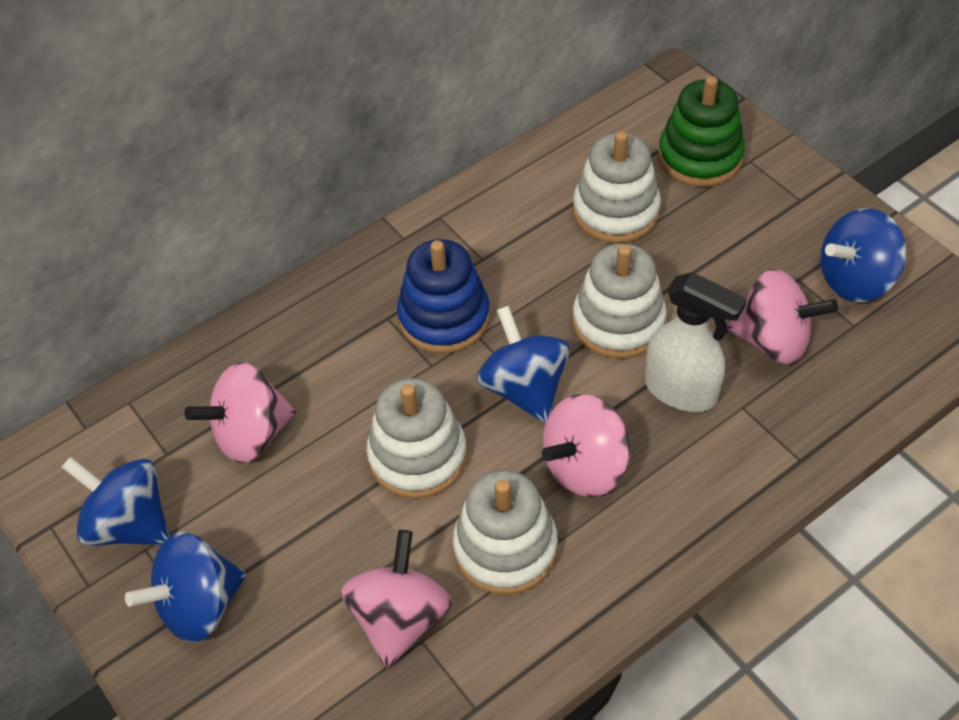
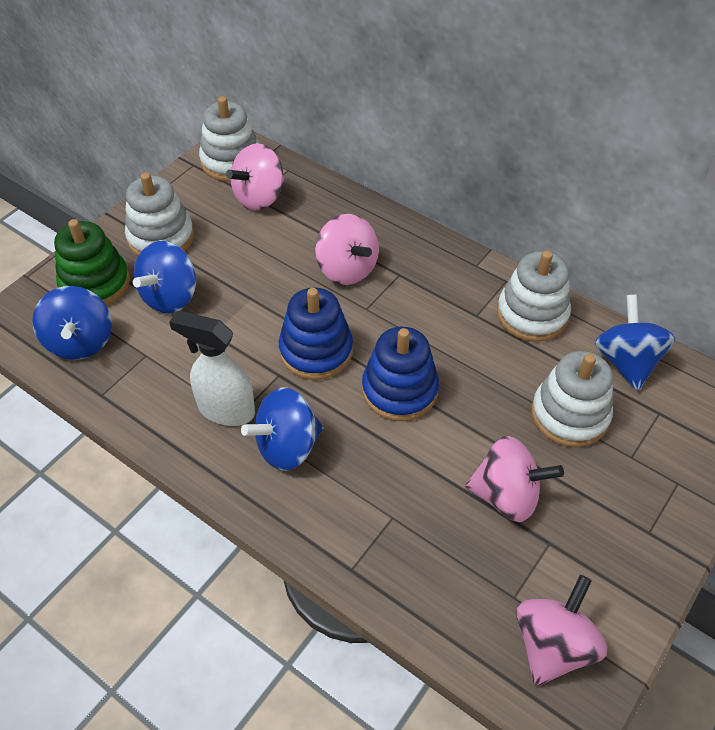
blue stacking toy: [397,239,490,354] = 1 -> [279,287,353,380] [362,327,439,421] = 2

